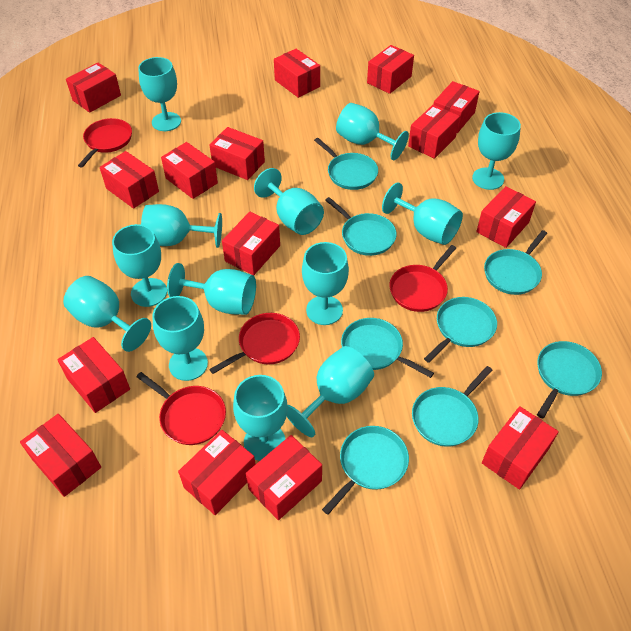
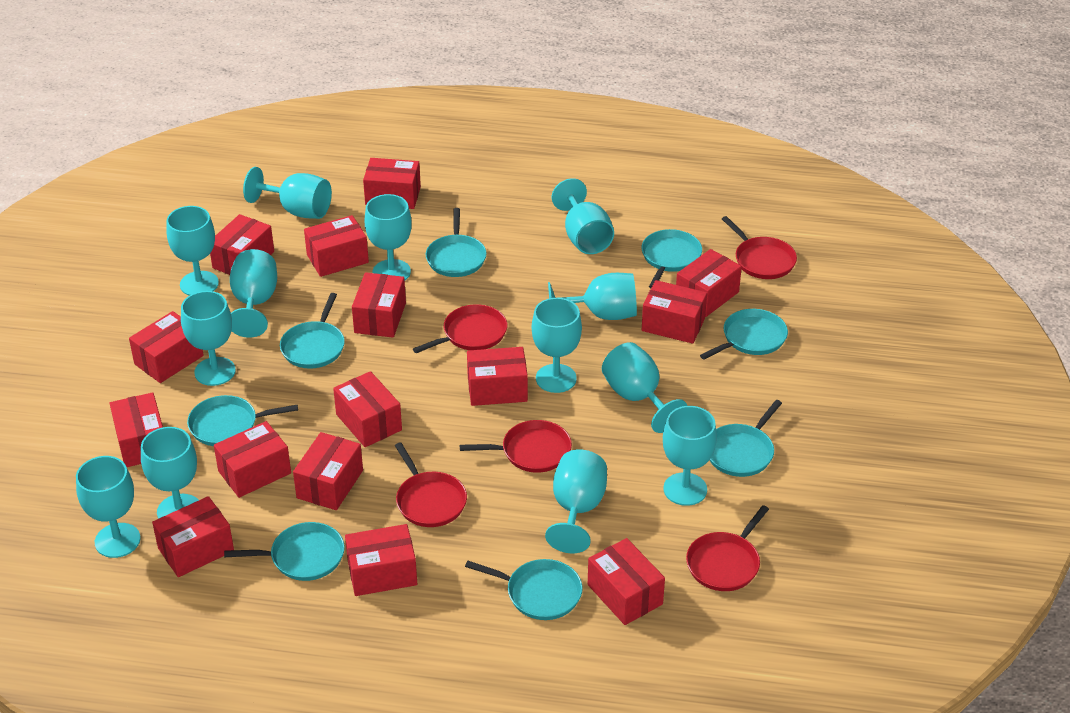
red pan: [78,118,132,168] [136,372,226,445] [209,313,300,374] [389,245,456,312] = 4 -> [395,442,467,527] [413,304,507,353] [460,420,572,473] [686,505,769,591] [722,216,797,279] = 5

